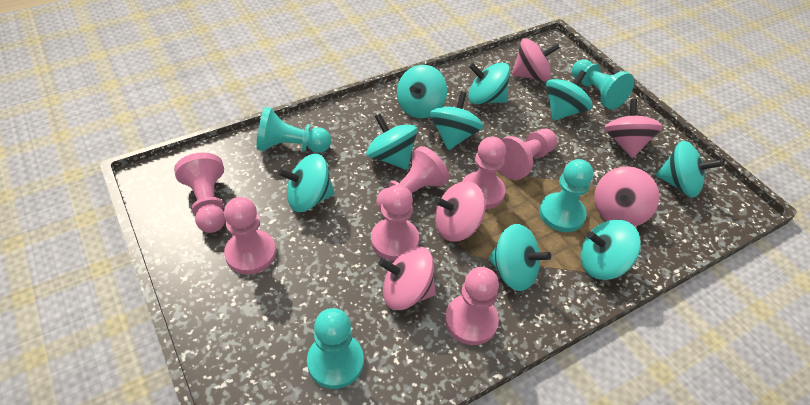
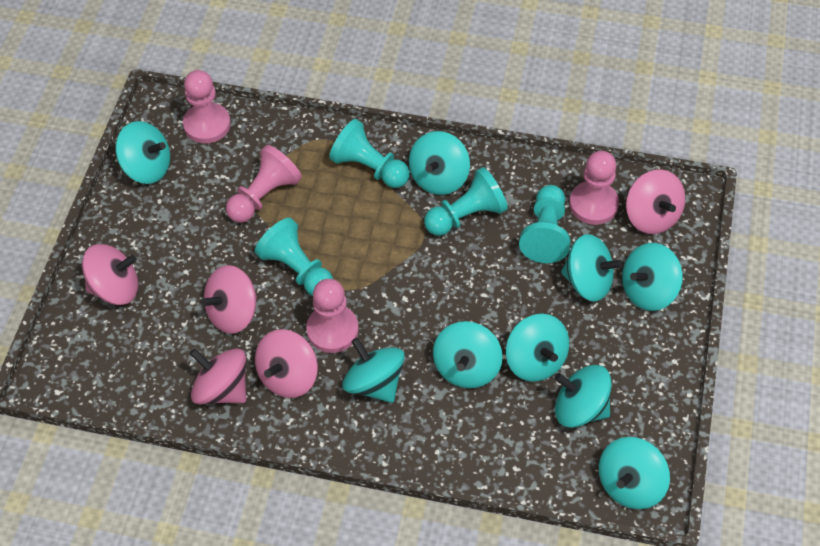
pink pawn: [174,153,225,233] [224,197,276,275] [371,185,419,261] [376,146,449,211] [445,267,499,345] [462,136,506,209] [499,129,557,180] = 7 -> [183,70,231,143] [226,145,302,223] [306,279,359,353] [569,151,619,225] = 4

